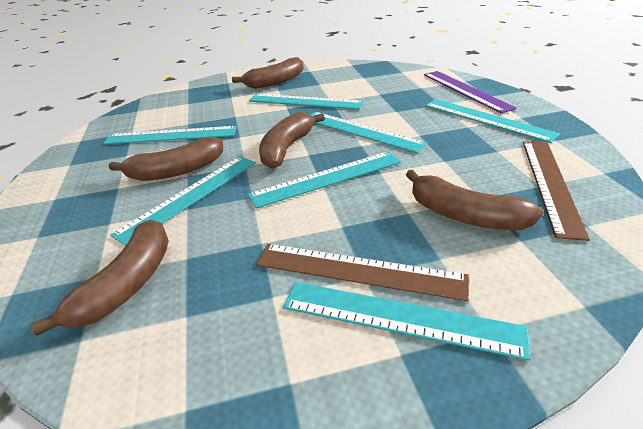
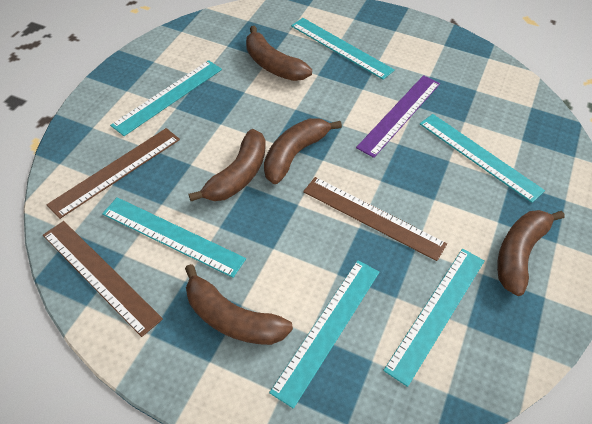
brown ruler: [256,244,469,301] [523,141,590,241] = 2 -> [43,221,163,337] [47,128,180,219] [303,177,447,261] = 3
turquoise ruler: [103,126,237,145] [110,156,256,246] [248,151,401,208] [249,94,364,110] [283,282,530,361] [310,112,427,153] [425,99,560,143] = 7 -> [102,197,246,278] [110,60,222,136] [269,260,379,409] [291,18,395,80] [383,249,485,387] [420,114,545,203] = 6

